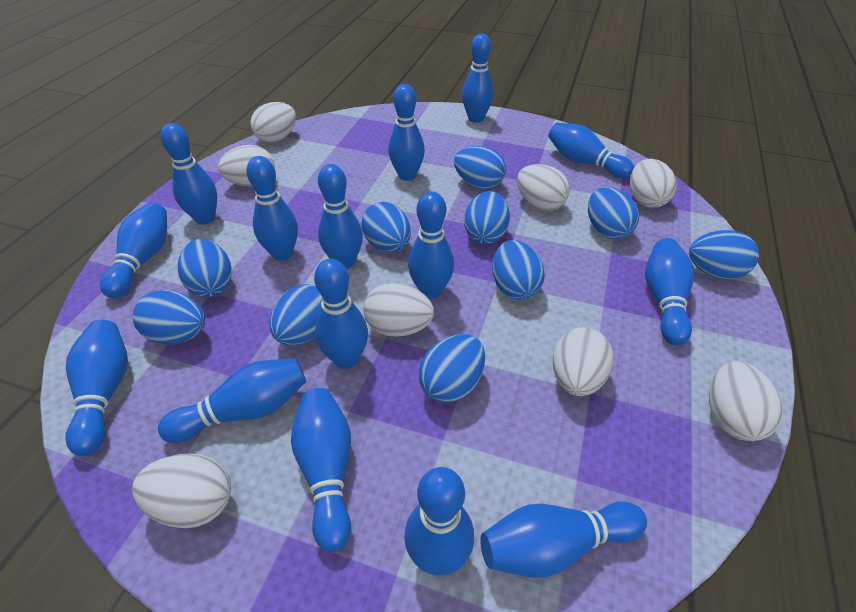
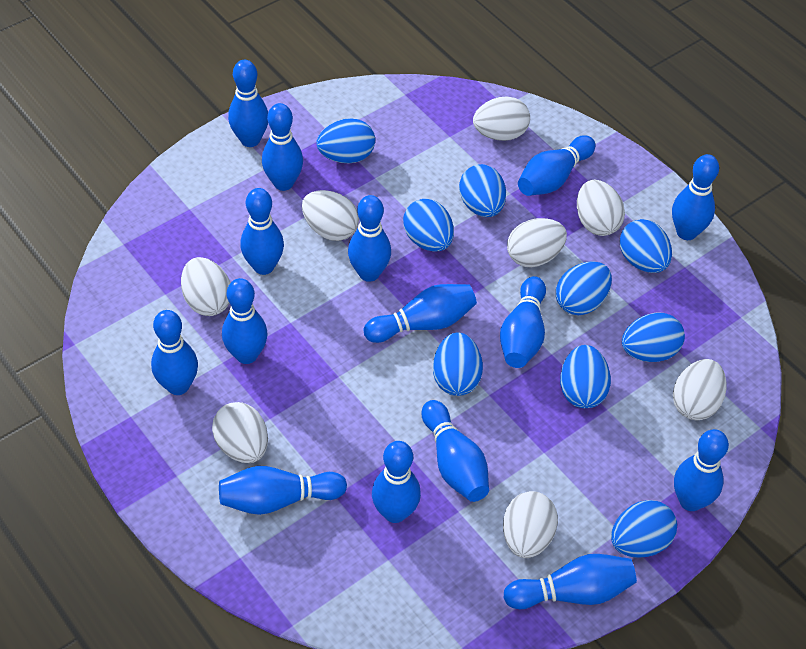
blue egg: [133,290,205,344] [178,239,232,297] [269,284,322,345] [361,202,411,252] [418,334,485,403] [454,146,506,189] [464,191,510,244] [492,240,545,300] [588,187,639,239] [689,230,759,279] = 10 -> [316,118,375,163] [403,199,454,252] [433,332,483,396] [459,164,506,217] [556,261,612,315] [560,345,611,408] [611,500,677,558] [620,219,672,273] [622,312,685,362] = 9

